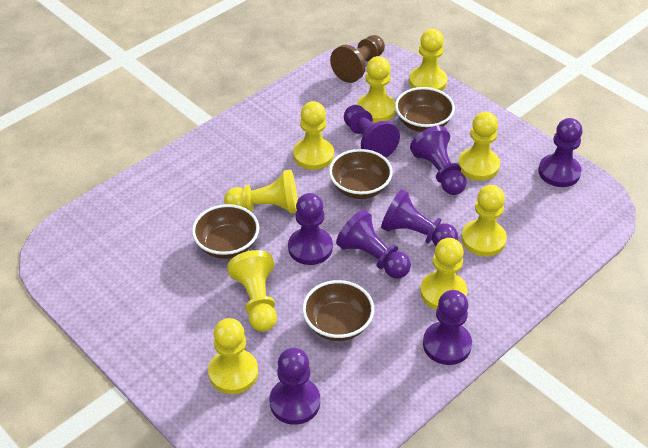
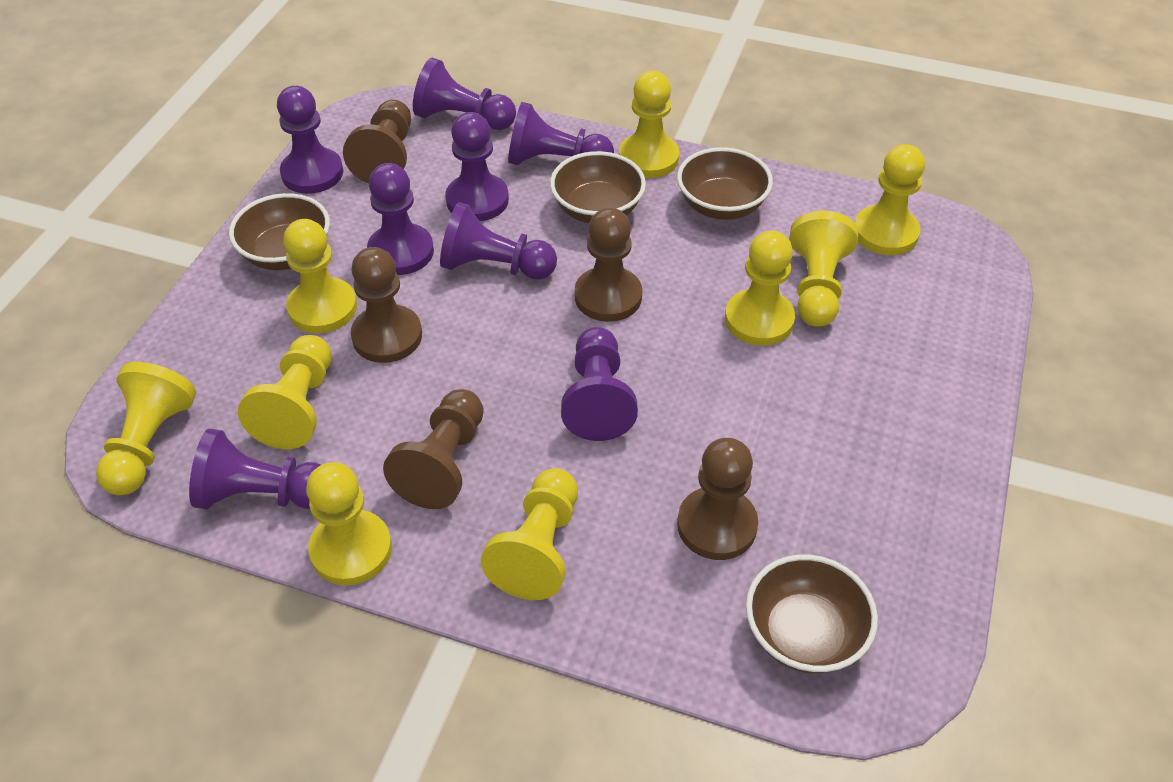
brown pawn: [330,35,385,83] = 1 -> [343,99,411,183] [351,247,422,363] [383,389,483,509] [575,208,642,322] [677,438,758,560] = 5

